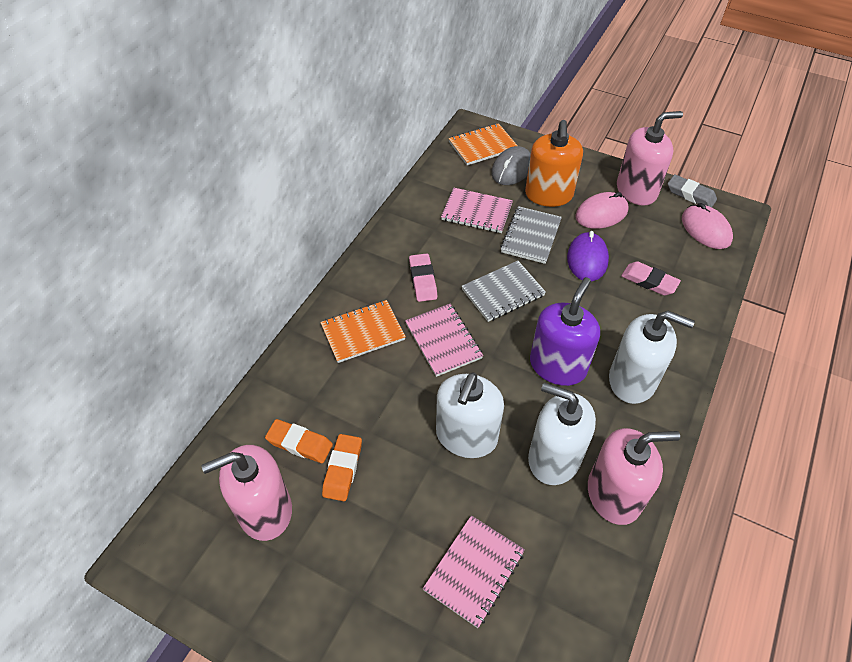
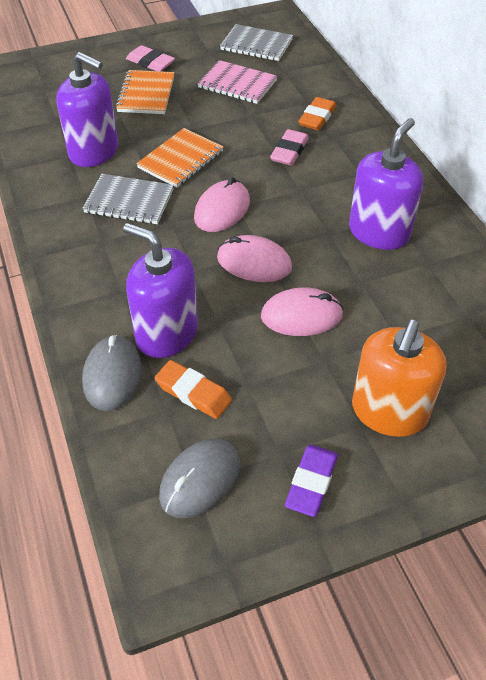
grey eraser: [668,174,717,207] = 1 -> none = 0
grey mouse: [491,146,531,185] = 1 -> [82,335,142,411] [159,439,240,519] = 2
pink mouse: [576,192,629,229] [682,203,733,249] = 2 -> [194,177,250,232] [217,235,292,282] [261,287,344,336] = 3
pink notebook: [405,304,483,377] [423,515,525,628] [441,188,513,233] = 3 -> [198,60,277,104] = 1
pink soap dispenser: [201,445,292,541] [588,428,680,525] [617,111,683,206] = 3 -> none = 0
purple eraser: none = 0 -> [285,445,338,517] = 1
purple mouse: [567,231,609,281] = 1 -> none = 0
purple soap dispenser: [530,277,600,386] = 1 -> [56,52,118,167] [123,223,198,358] [349,118,423,250] = 3
white soap dispenser: [436,373,504,458] [528,383,596,485] [609,311,695,404] = 3 -> none = 0

